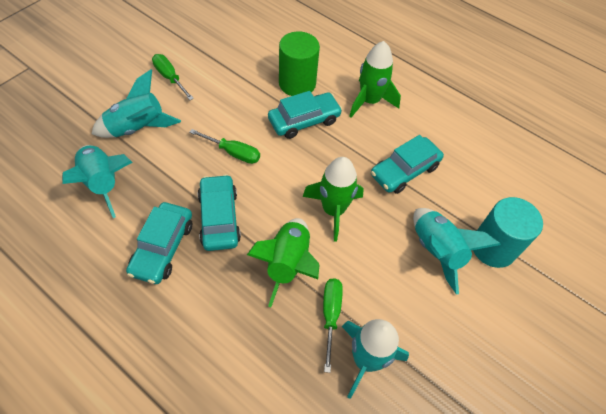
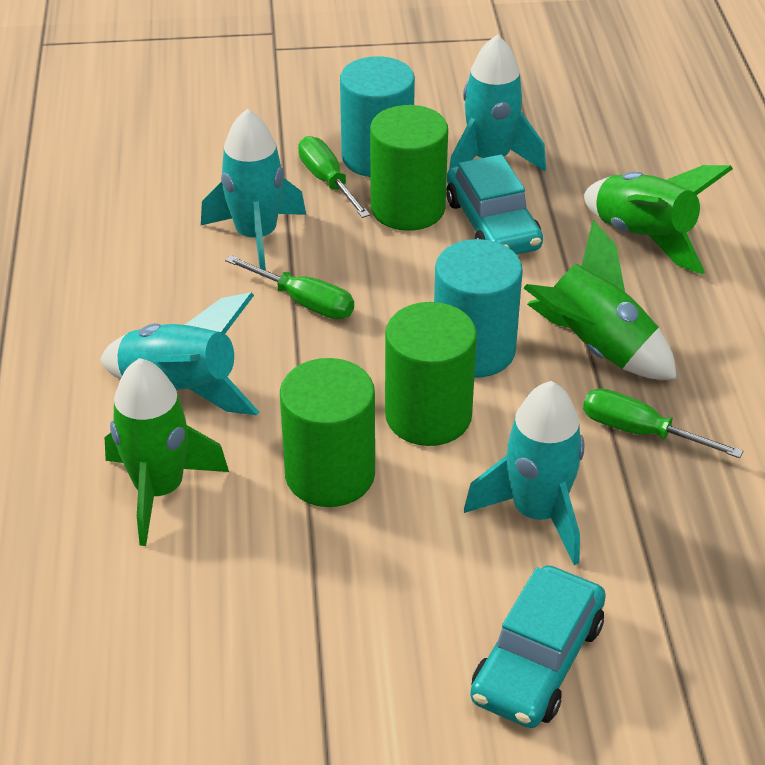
green cylinder: [279,32,320,96] = 1 -> [280,358,375,507] [370,105,448,231] [385,302,477,446] = 3
turquoise car: [126,202,192,284] [197,174,241,251] [268,91,342,139] [371,135,444,194] = 4 -> [446,154,543,255] [470,565,606,728] = 2
turquoise cylinder: [473,197,543,268] = 1 -> [340,56,415,177] [434,239,523,378] = 2

